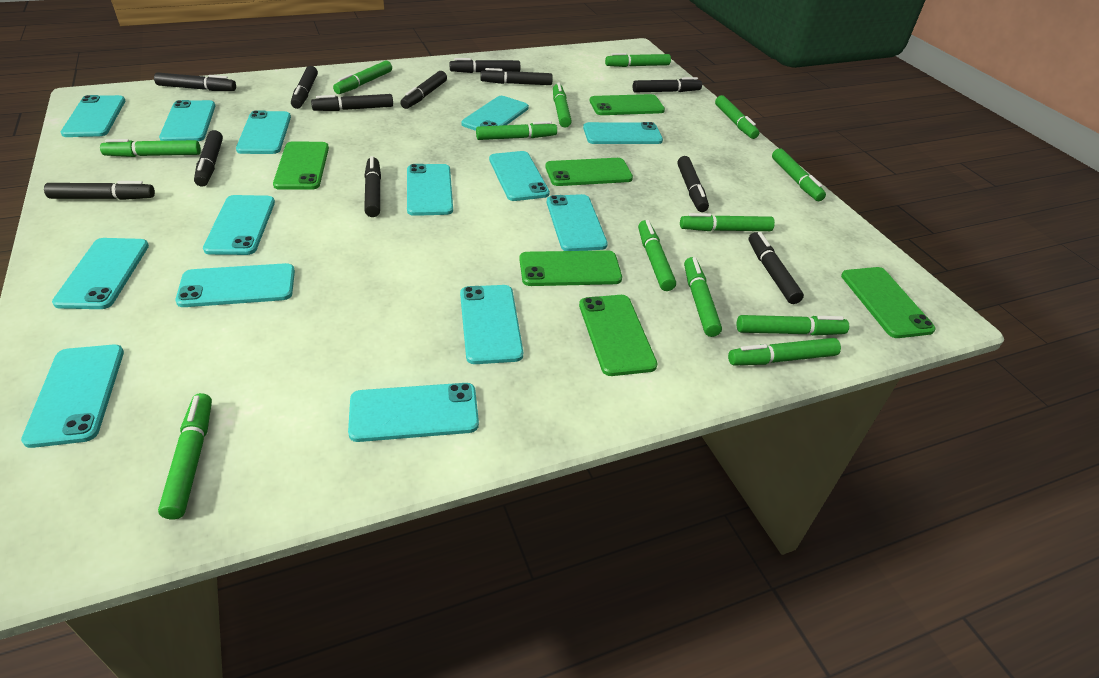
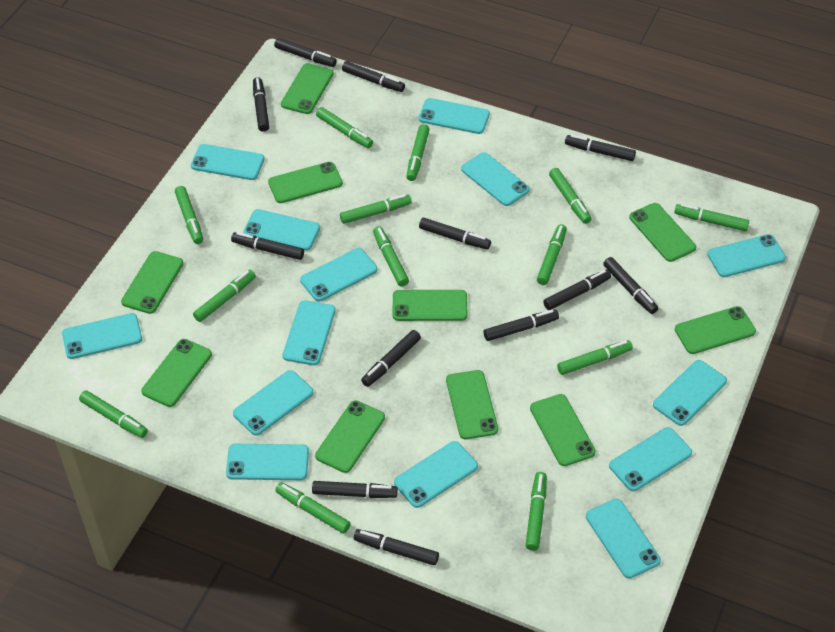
green phone: [273,141,329,190] [519,250,622,286] [545,158,633,186] [579,295,658,376] [589,94,665,115] [841,267,936,338] = 6 -> [121,251,183,314] [141,339,212,407] [268,162,343,203] [281,63,334,114] [315,400,385,473] [393,290,468,321] [446,370,498,439] [530,394,596,466] [629,203,696,262] [675,306,756,354] = 10

